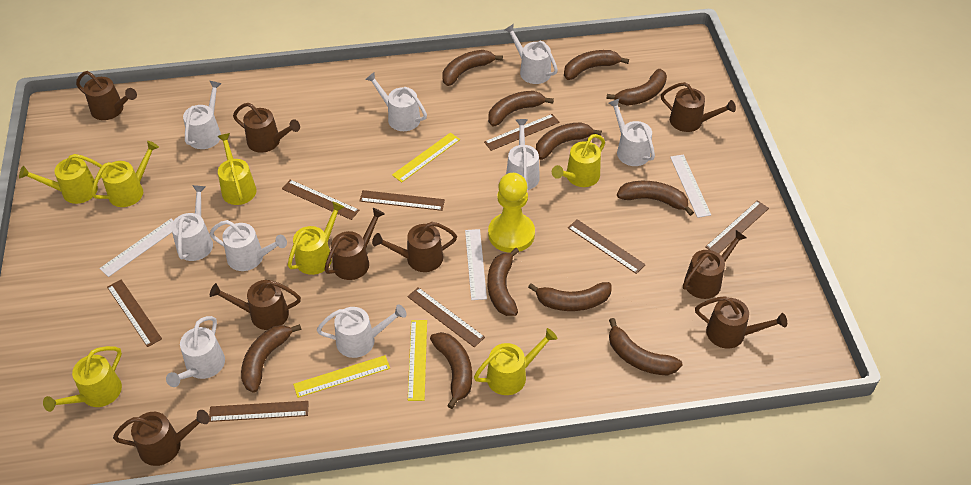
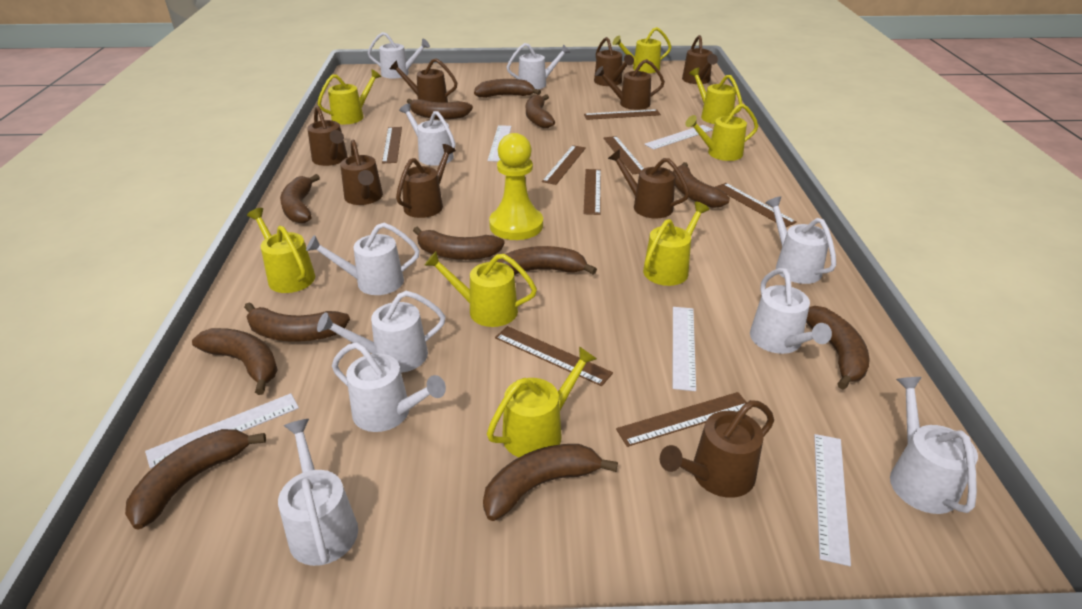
brown banana: [241,324,302,393] [430,332,472,409] [442,50,503,86] [488,91,554,126] [488,248,519,316] [528,282,611,311] [536,122,602,160] [564,50,629,80] [607,69,667,106] [609,318,683,375] [617,181,694,216] = 11 -> [125,429,266,530] [192,328,278,395] [244,302,350,342] [280,174,320,223] [407,99,473,119] [413,227,505,260] [474,79,541,98] [483,444,618,521] [497,246,597,275] [526,94,555,128] [673,162,730,208] [806,306,870,390] = 12
white ruler: [99,219,174,277] [465,229,487,300] [670,154,711,218] = 3 -> [145,393,299,469] [488,125,512,162] [644,125,713,150] [673,307,696,391] [814,434,851,566] = 5
white watering can: [166,316,225,387] [171,185,213,261] [183,81,222,149] [210,220,287,271] [317,304,407,358] [365,72,427,131] [504,24,558,84] [506,119,540,190] [609,98,655,166] = 9 -> [278,419,358,566] [306,223,420,295] [317,291,446,373] [332,342,446,432] [368,32,430,79] [399,103,456,166] [507,43,571,89] [750,268,832,354] [765,196,836,284] [890,377,978,514] = 10
yellow ruler: [293,355,390,398] [392,132,460,183] [408,320,427,401] = 3 -> none = 0
yellow watering can: [19,154,102,204] [43,346,122,412] [91,141,159,207] [217,133,257,205] [288,201,344,275] [474,328,557,395] [552,134,605,187] = 7 -> [247,208,315,293] [317,69,381,124] [424,251,537,327] [487,346,597,457] [612,27,671,73] [643,201,710,286] [685,104,758,161] [689,68,742,124] = 8

